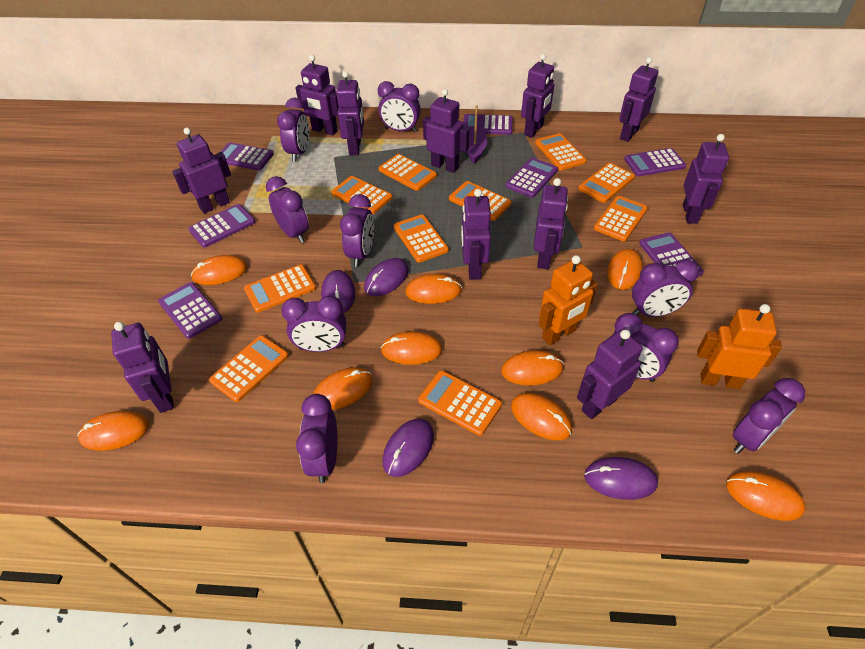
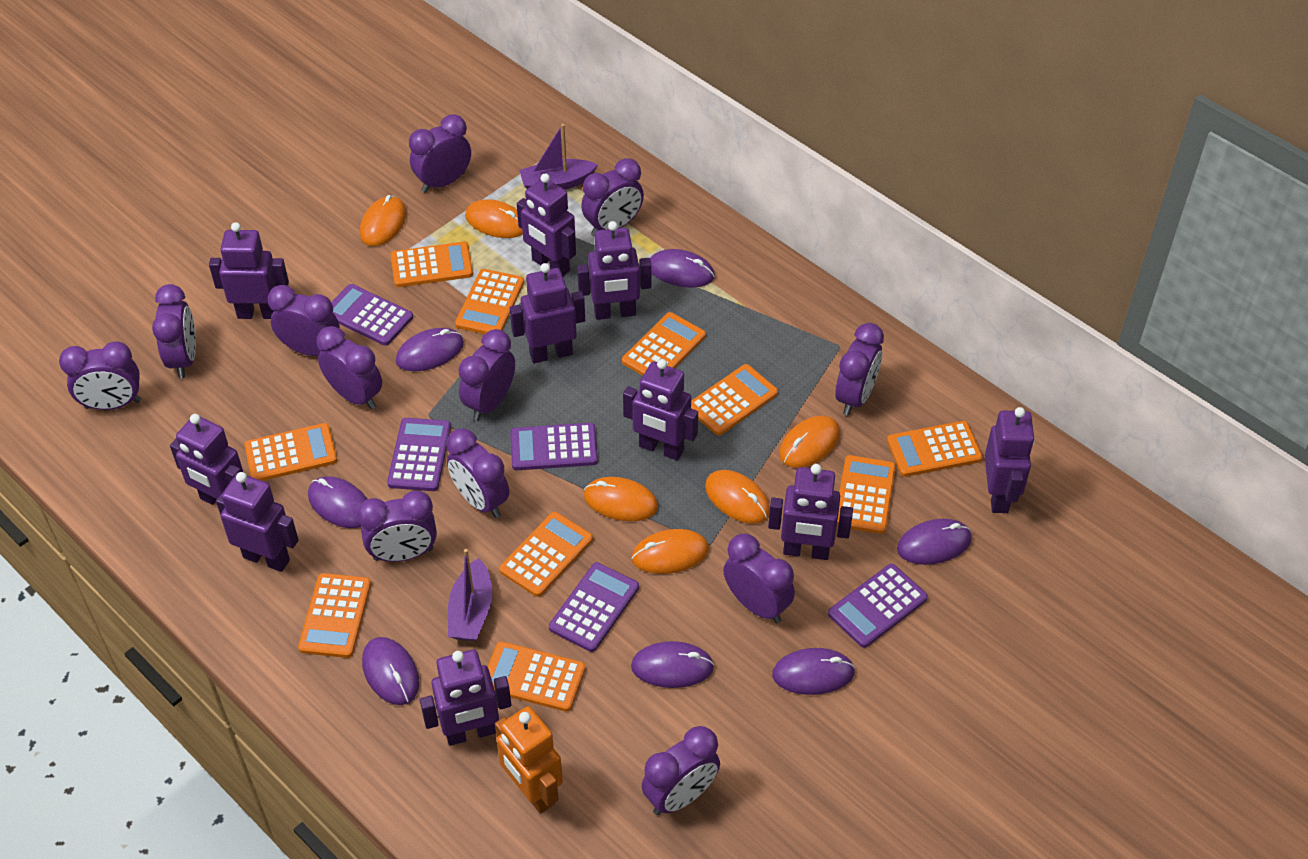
orange mouse: [78,411,149,451] [191,255,247,285] [313,367,373,410] [381,331,442,365] [405,274,462,304] [501,350,564,385] [511,393,572,440] [607,248,643,290] [726,471,806,521] = 9 -> [360,195,406,246] [465,199,523,238] [584,477,658,521] [631,529,709,574] [705,470,770,524] [779,415,840,468] = 6
orange robot: [539,255,598,345] [697,304,782,389] = 2 -> [495,706,563,814] = 1
purple boat: [467,105,487,164] = 1 -> [448,549,492,641] [519,124,598,190] = 2
purple calculator: [158,282,222,339] [188,204,255,247] [220,142,274,170] [463,114,513,135] [506,158,558,198] [624,148,686,176] [639,233,704,277] = 7 -> [331,284,413,346] [387,418,451,491] [510,423,598,470] [549,562,639,652] [828,564,928,648] = 5
purple clock: [266,176,309,243] [277,98,309,162] [281,296,346,352] [296,394,337,483] [340,194,374,267] [378,81,421,133] [613,313,679,382] [632,259,699,317] [732,378,805,454] = 9 -> [59,341,141,410] [152,284,196,378] [268,285,340,356] [316,326,382,410] [357,491,437,562] [409,114,471,193] [446,429,509,518] [459,329,515,421] [581,158,644,237] [641,726,720,815] [723,534,795,623] [835,323,884,416] = 12
purple mouse: [321,270,356,313] [364,258,409,296] [382,419,434,477] [584,457,658,500] = 4 -> [308,476,367,528] [362,637,419,705] [396,328,464,371] [631,641,714,688] [650,249,715,288] [772,648,855,695] [897,519,972,565] = 7
purple robot: [111,321,174,413] [172,127,231,213] [295,55,339,135] [336,71,364,155] [423,89,469,173] [461,189,491,280] [521,54,554,138] [534,178,568,269] [577,330,643,419] [619,57,658,142] [683,134,729,224] = 11 -> [170,414,243,505] [209,222,289,319] [216,472,299,572] [420,650,511,746] [510,263,585,363] [517,174,576,276] [577,221,651,320] [623,359,698,460] [768,464,853,560] [985,407,1035,513] = 10

